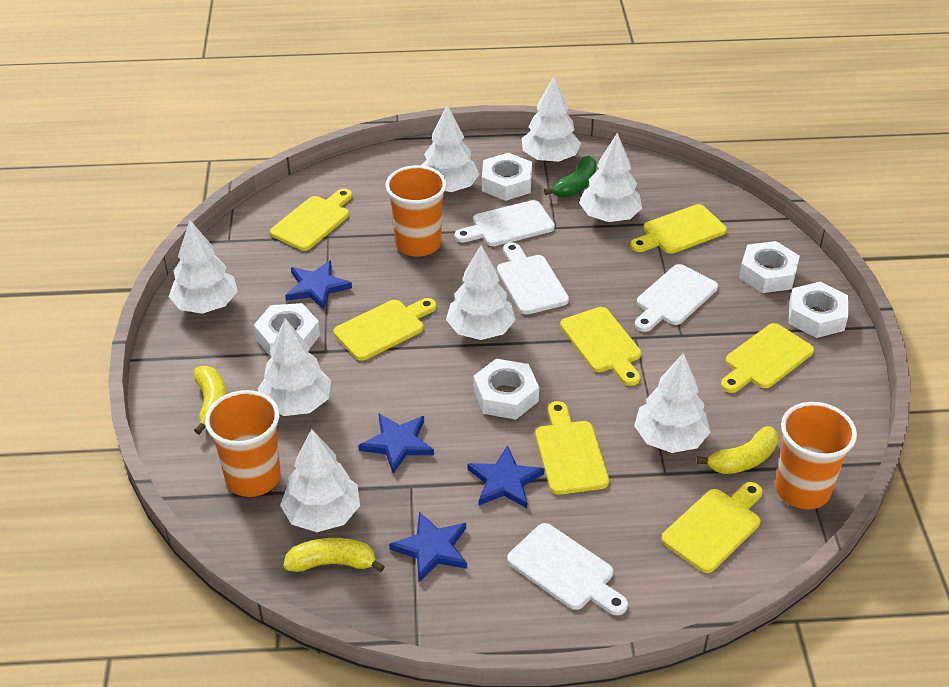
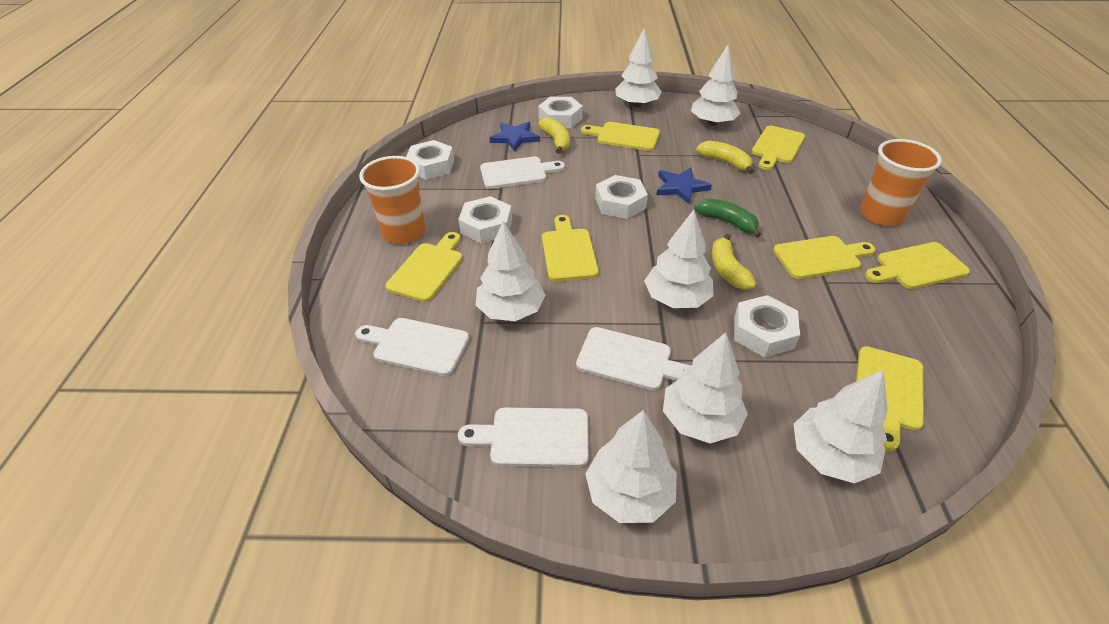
blue star: [285,260,352,310] [358,413,434,474] [389,512,467,582] [467,445,544,508] = 4 -> [490,122,540,152] [657,168,712,204] = 2
orange cup: [205,390,281,497] [385,165,447,257] [775,402,857,509] = 3 -> [359,156,426,244] [860,139,942,226] = 2
white tree: [169,220,238,314] [258,318,331,416] [280,429,360,532] [421,104,480,192] [446,245,516,340] [521,76,581,162] [579,133,642,222] [634,353,711,453] = 8 -> [475,221,545,321] [585,410,677,523] [615,29,662,107] [644,210,714,308] [663,332,748,443] [691,45,741,126] [794,369,888,483] = 7

